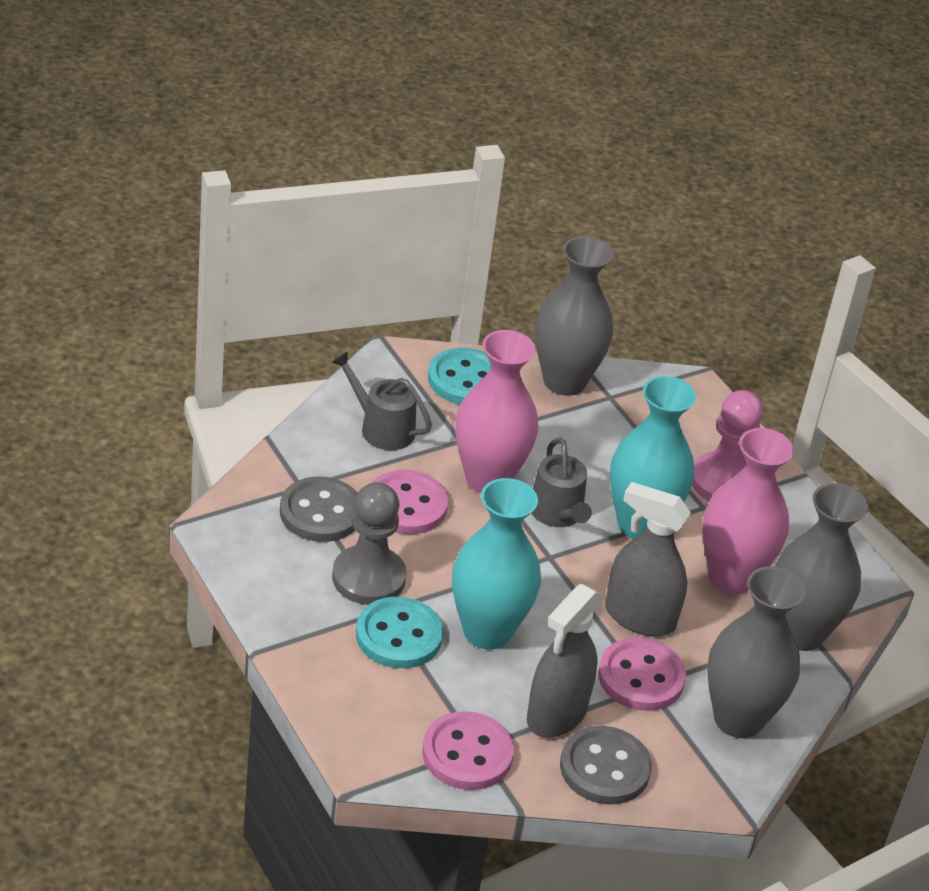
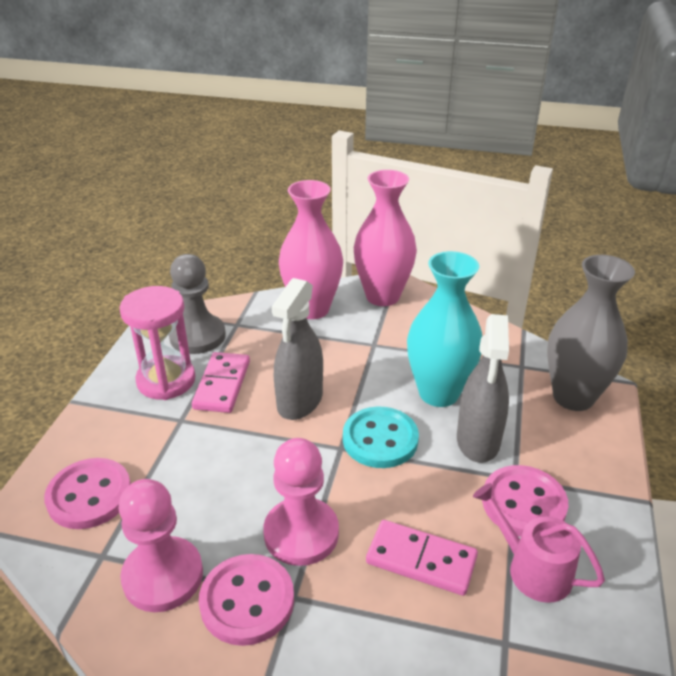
grey button: [280,476,358,542] [560,726,652,805] = 2 -> none = 0
grey vase: [535,236,614,396] [707,566,806,738] [774,483,868,651] = 3 -> [547,255,635,411] = 1
grey watering can: [332,351,432,450] [531,438,592,527] = 2 -> none = 0
pink domino: none = 0 -> [192,352,250,413] [366,520,478,596] = 2
pink hourglass: none = 0 -> [120,286,195,400] = 1
pink pawn: [692,390,763,501] = 1 -> [119,479,203,612] [263,438,339,566] = 2
pink watering can: none = 0 -> [473,483,605,603] = 1
turquoise button: [356,596,443,668] [428,348,491,404] = 2 -> [343,407,419,468] = 1
turquoise vase: [452,478,541,650] [610,376,696,539] = 2 -> [407,251,482,407] = 1

